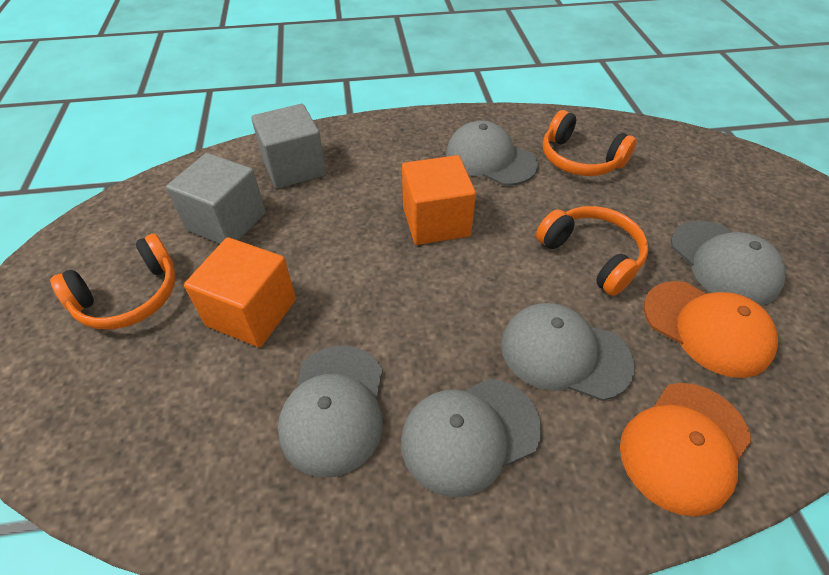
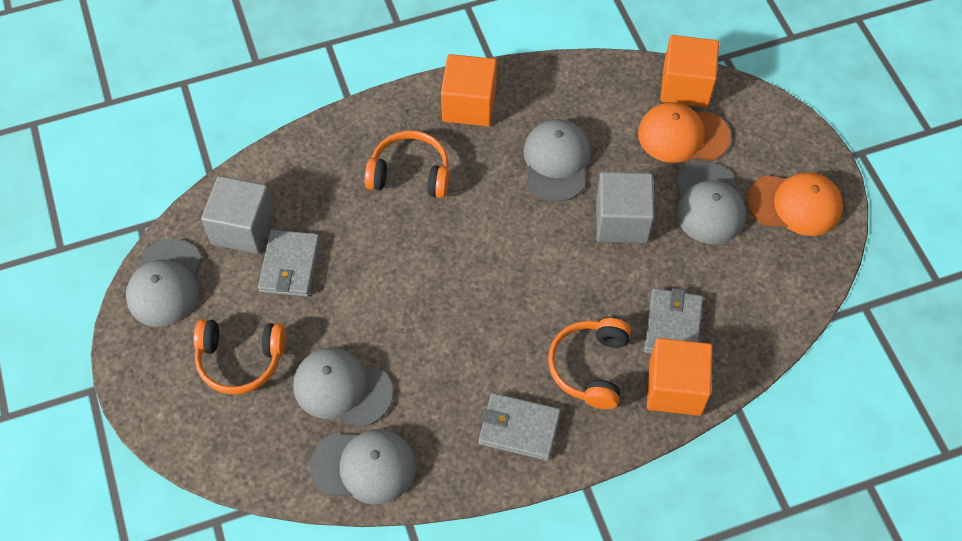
grey wallet: none = 0 -> [258,230,320,297] [479,393,561,461] [644,288,703,354] = 3
orange cube: [184,237,296,347] [402,155,476,245] = 2 -> [441,54,497,126] [647,338,713,416] [660,35,719,107] = 3

